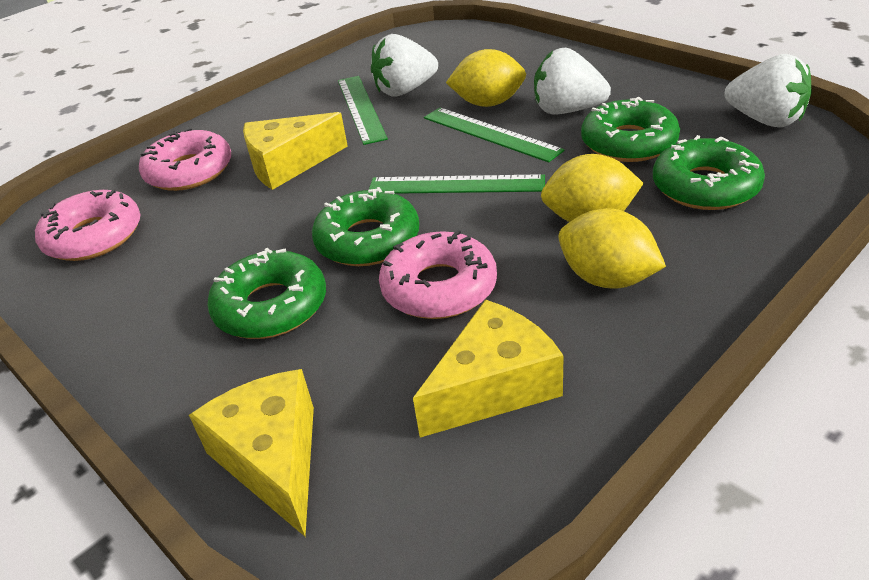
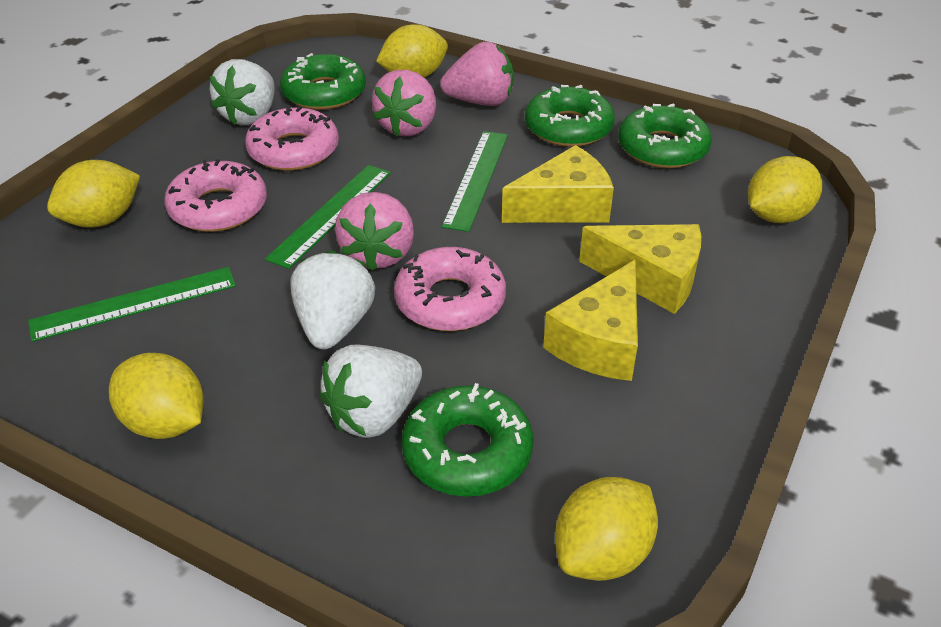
pink strawberry: none = 0 -> [335,192,414,271] [372,70,436,136] [440,42,514,106] = 3
yellow lemon: [446,49,526,107] [541,154,644,222] [558,208,666,289] = 3 -> [47,160,140,228] [109,353,204,439] [376,24,448,78] [555,477,658,581] [748,156,822,223] = 5

